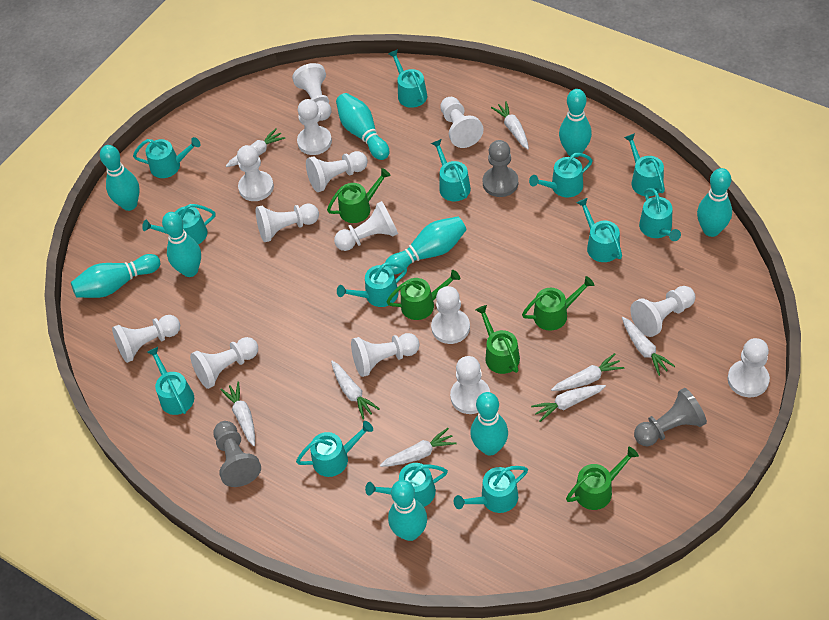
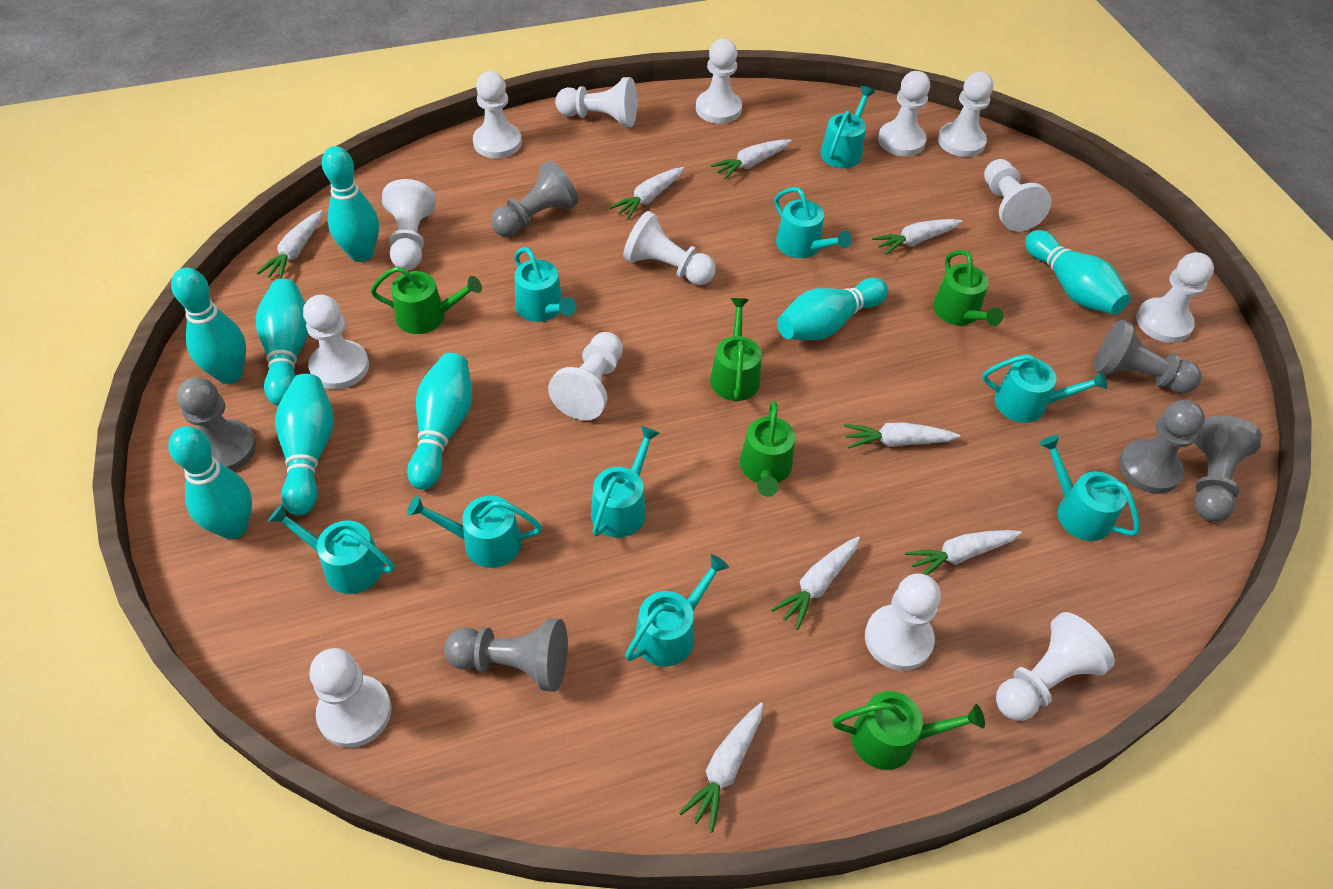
grey pawn: [213,421,261,487] [483,140,518,197] [634,388,707,446] = 3 -> [177,377,256,471] [444,618,568,692] [491,160,578,237] [1094,319,1201,394] [1119,400,1205,494] [1194,416,1262,522] = 6
turquoise bowling pin: [71,254,160,298] [100,145,140,211] [162,212,201,277] [336,93,389,160] [385,216,467,275] [388,480,427,541] [470,392,508,456] [559,89,592,158] [697,168,732,237] = 9 -> [168,426,252,539] [171,268,246,384] [255,279,308,406] [275,374,334,516] [322,146,379,262] [407,353,472,490] [777,278,888,340] [1025,230,1131,315] = 8
turquoise watering can: [133,137,201,178] [142,204,215,244] [147,347,194,415] [296,421,373,477] [337,262,407,307] [365,463,448,507] [388,49,427,108] [431,139,471,201] [454,466,528,513] [529,153,593,197] [577,198,622,262] [624,133,665,197] [639,188,681,241] = 13 -> [268,504,394,594] [407,496,542,568] [514,247,576,322] [591,426,660,537] [625,554,729,666] [774,187,852,258] [820,86,875,168] [982,354,1107,423] [1039,435,1140,541] = 9

